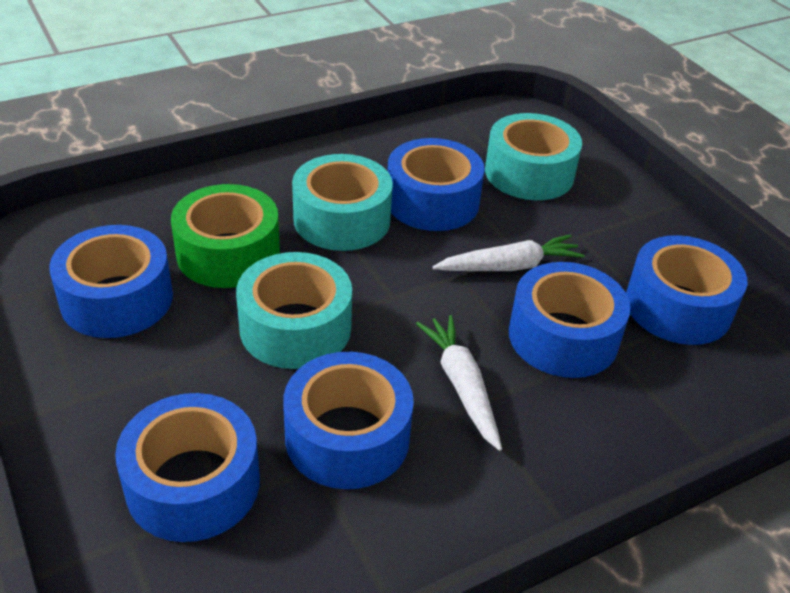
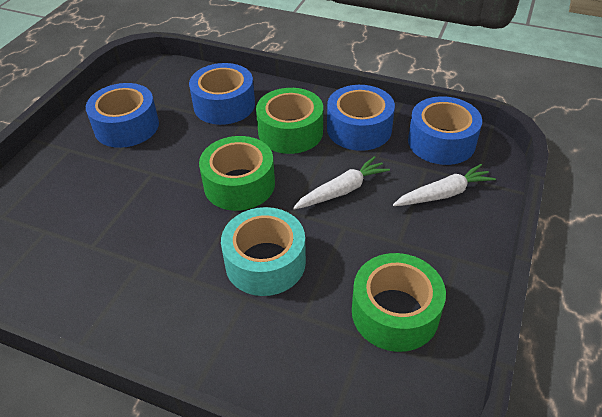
blue tape: [49,225,173,338] [115,393,260,542] [283,352,414,489] [387,138,485,231] [509,262,630,378] [626,235,747,345] = 6 -> [86,83,159,148] [189,63,255,125] [327,85,395,151] [408,96,482,165] = 4
green tape: [171,184,280,288] = 1 -> [199,136,275,211] [256,88,323,154] [352,253,446,352] = 3
turquoise tape: [236,252,352,369] [292,154,393,251] [485,113,582,200] = 3 -> [221,207,306,296] = 1

